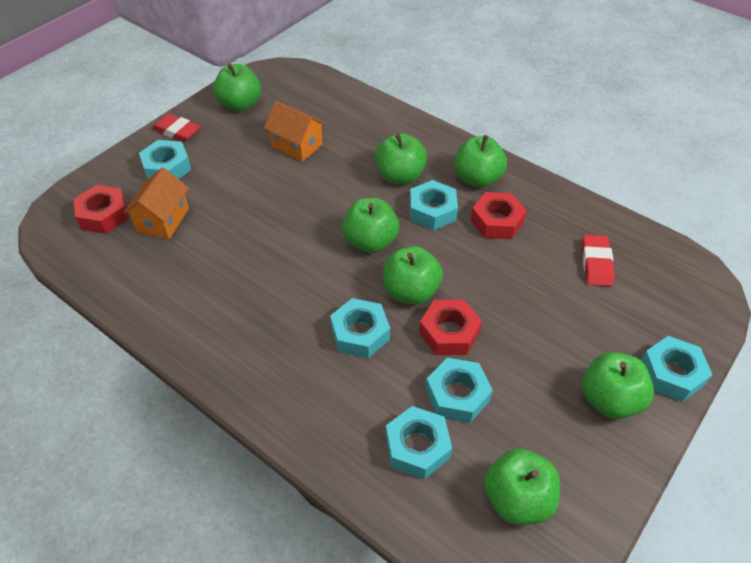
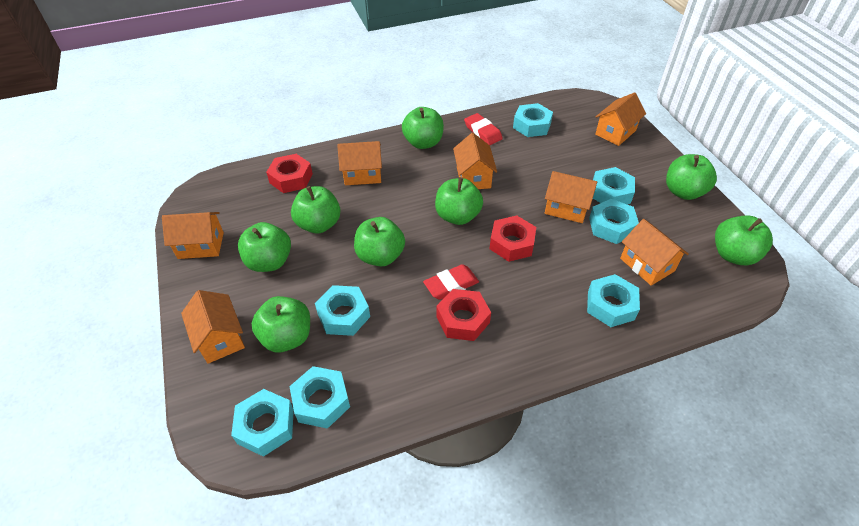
green apple: [213,64,261,111] [342,198,399,253] [375,133,427,184] [383,246,443,305] [454,135,507,188] [484,448,560,525] [582,352,654,419] = 7 -> [238,222,291,272] [252,296,310,352] [291,186,341,233] [354,217,405,267] [402,107,444,149] [435,177,483,225] [666,154,717,200] [715,216,773,265] = 8
orange house: [123,167,189,239] [264,101,326,162] = 2 -> [162,212,224,259] [181,290,245,364] [337,141,382,185] [453,133,497,189] [545,171,597,223] [595,92,646,146] [620,219,689,286] = 7
turquoise nut: [139,140,191,179] [330,298,390,358] [386,406,452,479] [410,180,458,230] [425,358,493,423] [641,336,713,402] = 6 -> [231,389,294,457] [289,366,350,429] [315,285,370,336] [513,103,553,137] [587,274,640,327] [589,199,639,244] [593,167,635,204] = 7

